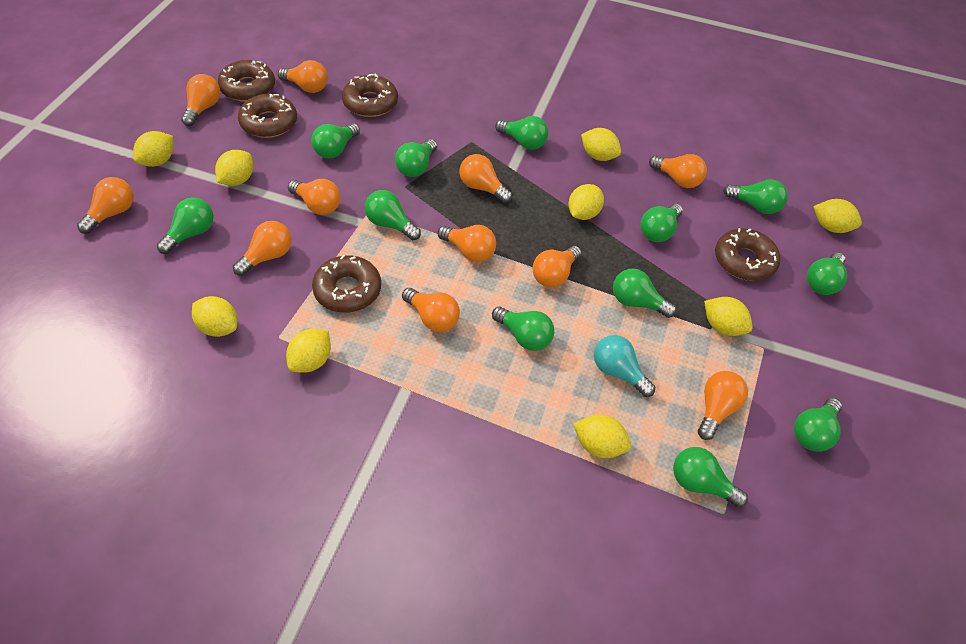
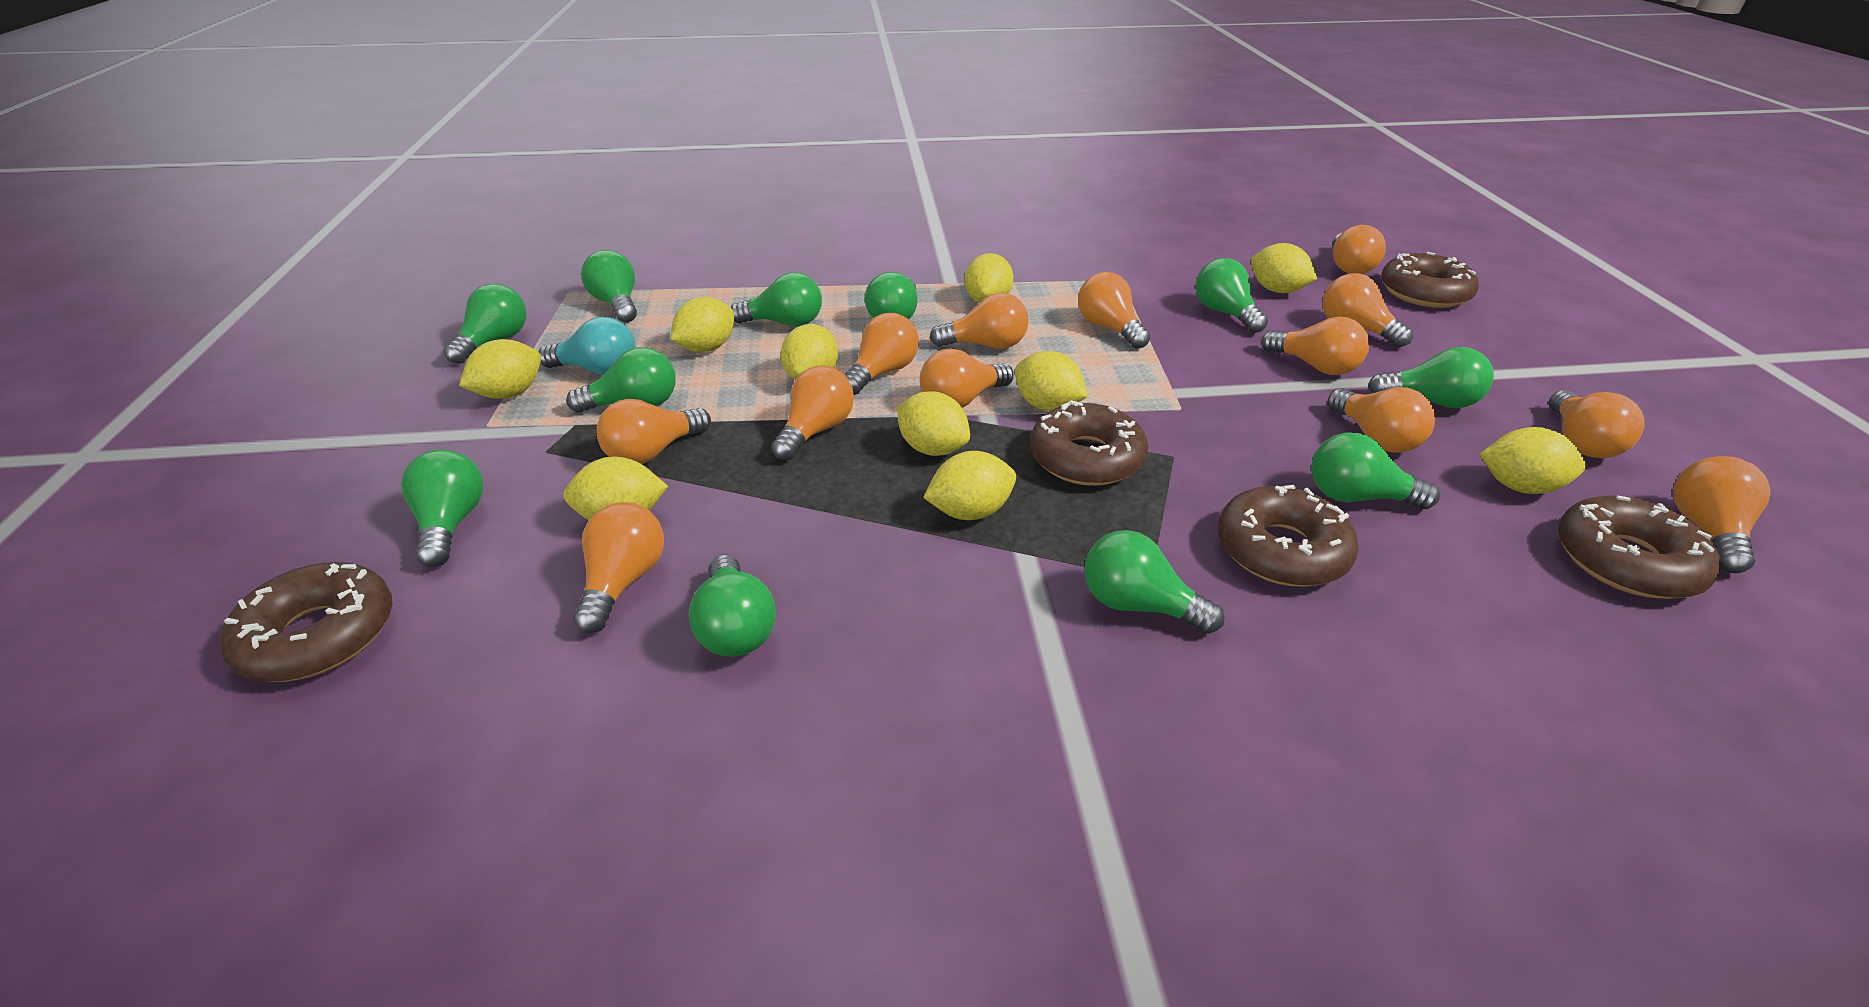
green light bulb: [157,197,214,254] [311,123,360,158] [365,190,421,240] [395,139,437,177] [492,307,554,351] [495,116,549,150] [613,269,677,318] [640,204,683,242] [673,447,748,508] [723,179,788,214] [794,398,842,452] [807,253,847,295] = 12 -> [401,449,483,567] [443,284,526,364] [566,347,676,413] [581,250,637,322] [689,555,776,657] [731,272,822,327] [865,272,918,319] [1084,530,1225,634] [1195,258,1268,333] [1311,432,1440,509] [1368,347,1494,408] = 11
orange light bulb: [77,177,134,234] [181,74,220,126] [233,221,292,276] [278,60,328,93] [288,179,341,215] [402,288,460,332] [437,225,496,262] [459,154,512,203] [533,246,582,287] [649,154,707,188] [698,371,748,440] = 11 -> [573,502,664,634] [596,399,711,464] [771,365,854,461] [845,313,919,395] [920,348,1014,408] [930,293,1029,349] [1078,272,1150,349] [1261,317,1369,375] [1322,273,1413,347] [1327,387,1435,453] [1333,225,1386,274] [1549,390,1645,458] [1673,456,1770,573] = 13
yellow lemon: [133,131,173,167] [192,296,237,337] [215,150,253,186] [286,329,331,373] [568,184,604,220] [573,415,631,458] [581,128,621,161] [704,297,753,336] [813,199,862,233] = 9 -> [459,339,541,399] [564,457,668,520] [671,297,734,352] [781,324,838,379] [897,392,970,456] [923,451,1016,520] [965,253,1014,303] [1015,351,1088,411] [1251,243,1317,293] [1480,427,1586,494] = 10

